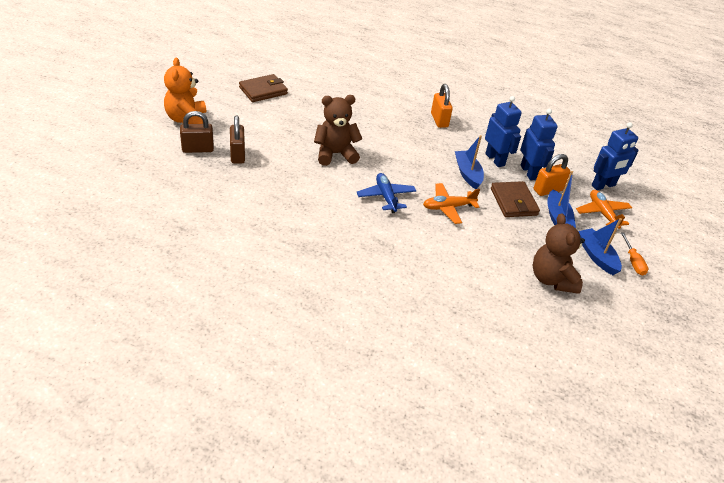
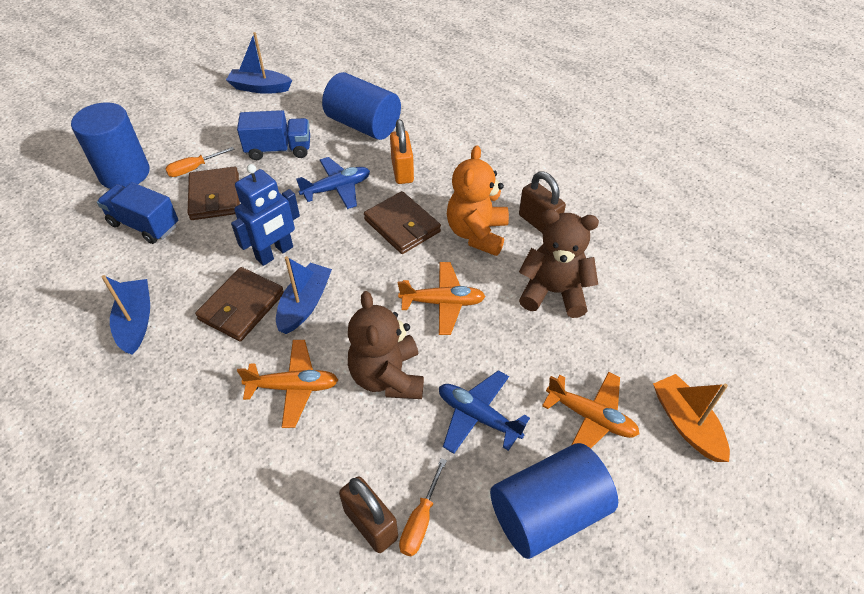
blue cylinder: none = 0 -> [71,102,150,189] [322,72,401,140] [490,443,618,559] = 3
blue plane: [357,173,416,213] = 1 -> [296,157,370,209] [439,370,530,454] = 2
blue robot: [485,96,522,167] [520,109,558,180] [592,122,639,190] = 3 -> [231,164,300,266] = 1
blue truck: none = 0 -> [97,182,178,244] [237,110,310,160] = 2
brown wallet: [239,74,288,102] [491,181,540,217] = 2 -> [188,166,240,220] [195,267,284,341] [364,191,441,254] = 3
orange boat: none = 0 -> [653,374,730,462] = 1
orange padlock: [431,84,453,128] [533,154,571,196] = 2 -> [390,119,414,184] = 1
orange plane: [423,183,480,224] [576,190,632,229] = 2 -> [237,340,338,428] [398,262,486,335] [542,372,640,449] = 3
orange screwdriver: [621,233,648,276] = 1 -> [165,147,234,177] [399,458,447,556] = 2

